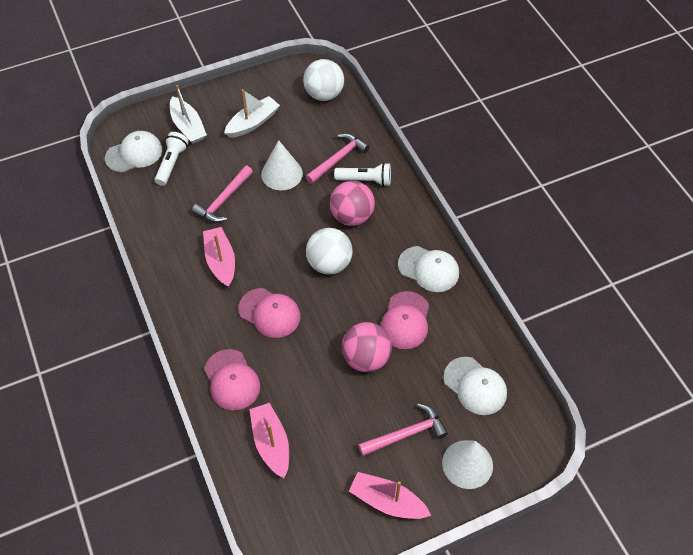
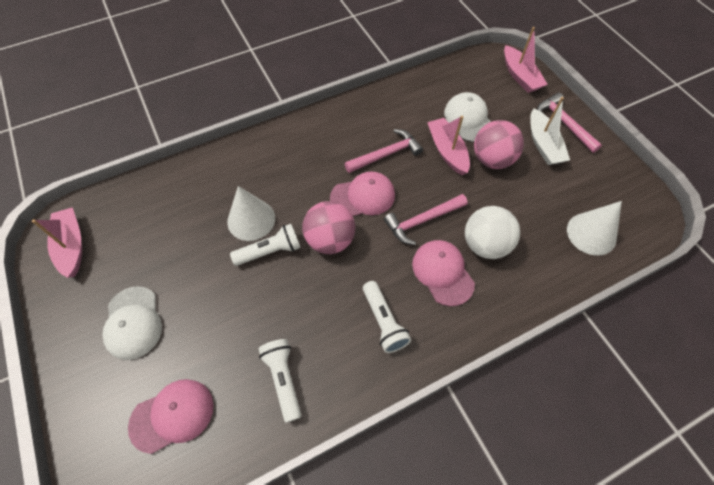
white ball: [303,59,344,101] [306,228,353,275] = 2 -> [465,206,520,259] = 1
white boat: [170,85,207,144] [224,89,280,138] = 2 -> [530,97,570,165] = 1
white cap: [105,131,162,173] [398,246,459,292] [443,357,507,415] = 3 -> [103,286,162,360] [444,92,491,142] = 2
white flashlight: [155,132,189,186] [334,163,391,187] = 2 -> [230,224,300,266] [258,339,301,423] [363,281,411,353] = 3

